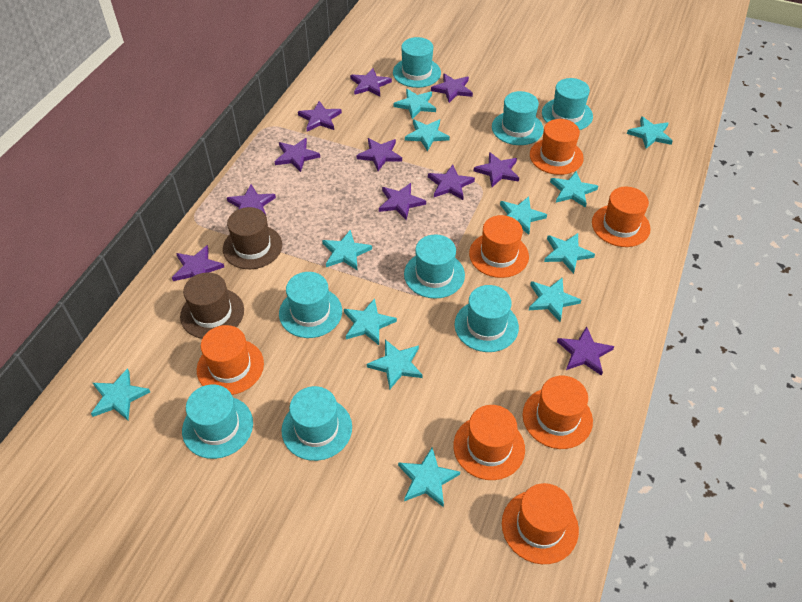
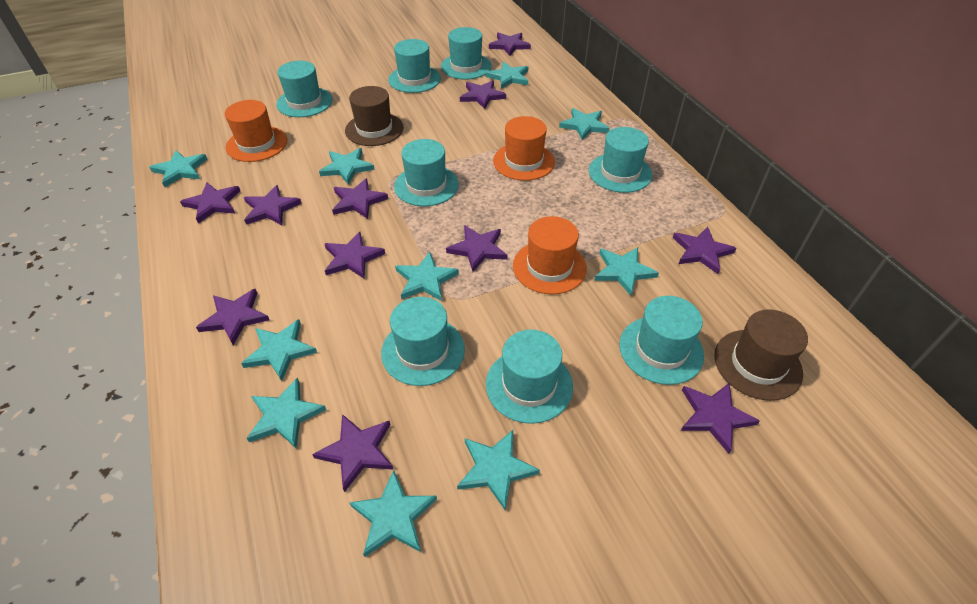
orange hat: [197,325,264,395] [453,405,525,480] [469,215,529,278] [502,483,579,564] [523,376,593,449] [530,119,584,175] [592,187,651,247] = 7 -> [225,100,287,162] [493,116,555,181] [513,216,587,294] = 3
turquoise star: [91,368,150,420] [322,230,372,271] [344,298,397,345] [367,339,423,389] [394,89,436,119] [398,448,460,507] [405,120,450,151] [500,197,547,235] [529,277,581,322] [544,233,595,274] [550,171,598,208] [627,116,673,149] = 12 -> [149,150,207,187] [241,319,317,381] [247,377,326,449] [319,148,375,185] [350,470,437,557] [395,252,459,301] [457,430,540,510] [486,62,528,89] [559,108,610,140] [594,247,659,296] = 10

